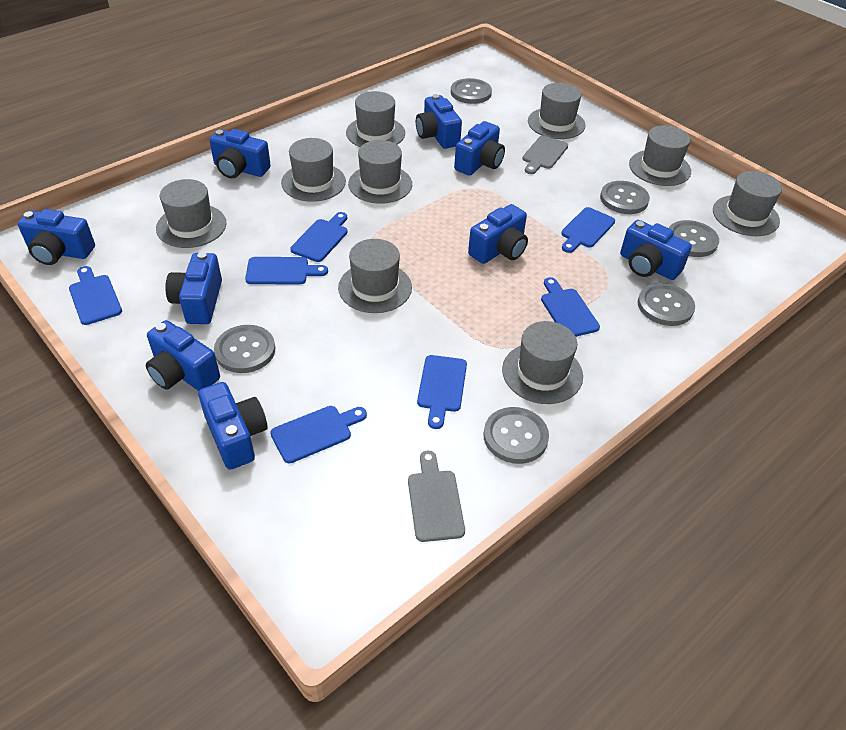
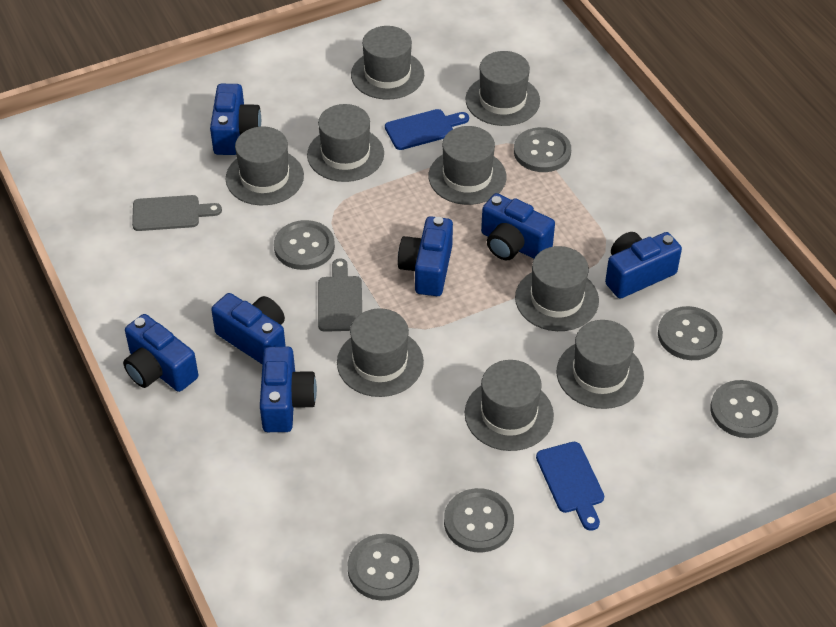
blue camera: [18,209,95,265] [146,320,220,391] [165,252,222,324] [198,382,268,470] [209,129,271,178] [416,94,462,149] [454,121,505,176] [468,204,528,264] [620,220,692,280] = 9 -> [123,314,198,392] [210,84,261,155] [211,293,286,364] [260,346,317,432] [398,216,453,296] [481,193,555,260] [605,232,682,299] = 7
blue cutting board: [69,266,122,325] [245,257,328,284] [270,406,367,463] [290,212,348,262] [417,355,467,429] [541,277,600,337] [561,207,615,253] = 7 -> [385,109,469,150] [536,442,604,531] = 2

